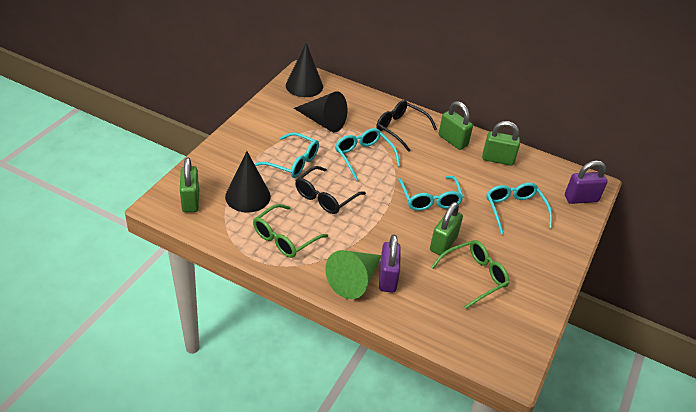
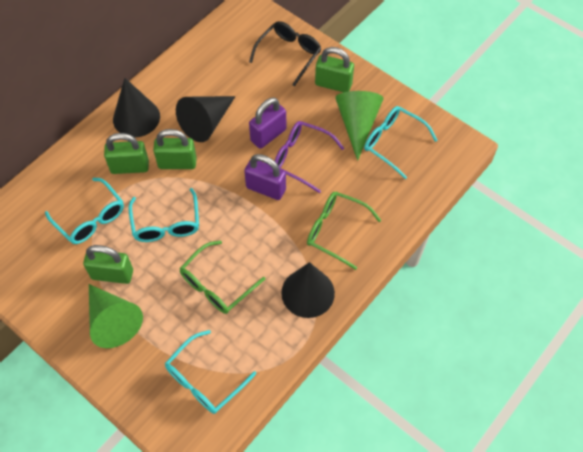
black glasses: [295,166,366,214] [376,100,437,152] = 2 -> [249,21,321,86] = 1
green cone: [325,250,381,299] = 1 -> [89,284,143,348] [335,91,384,161] = 2
purple glasses: none = 0 -> [275,121,344,193] = 1

